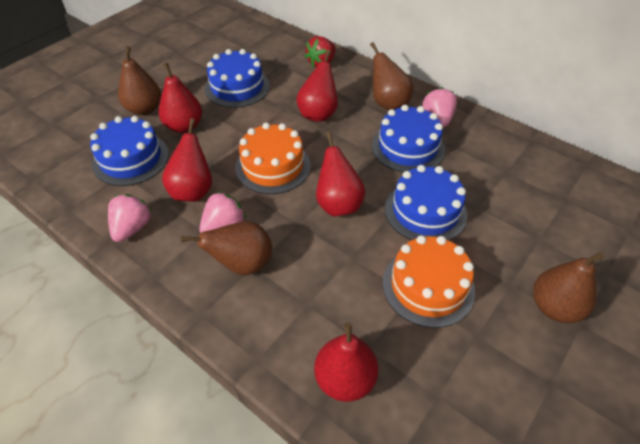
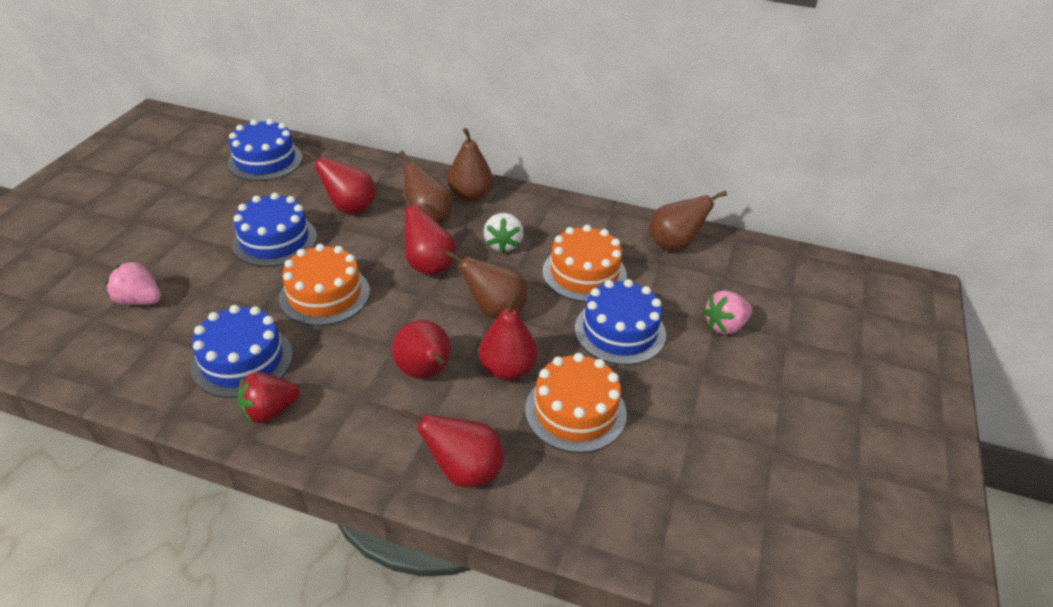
orange cake: [235,123,311,194] [382,235,475,328] = 2 -> [279,244,370,326] [525,353,627,453] [542,225,627,302] = 3
pink strawberry: [108,194,152,242] [199,191,246,233] [422,87,457,127] = 3 -> [106,261,161,305] [703,290,752,335] = 2
white strawberry: none = 0 -> [483,213,524,254] = 1

